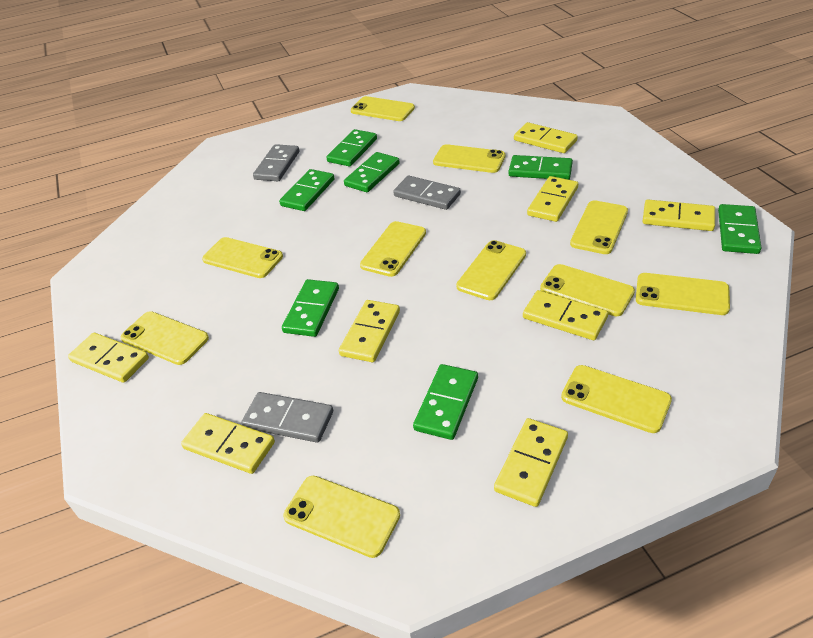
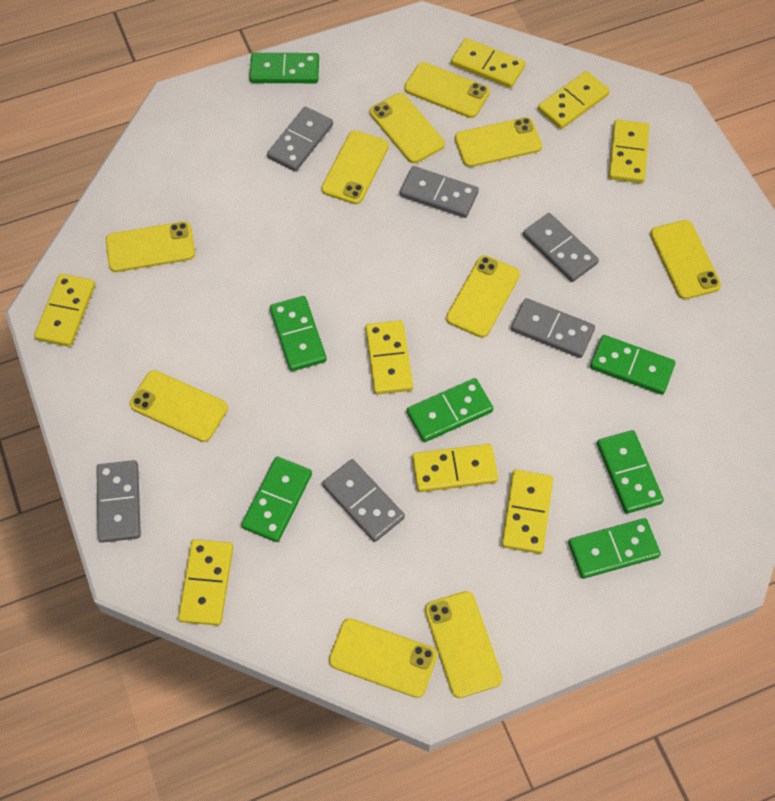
grey domino: [241,392,333,443] [253,144,299,181] [393,176,461,210] = 3 -> [96,460,141,543] [267,107,333,172] [322,459,405,542] [400,166,479,218] [511,298,595,358] [523,213,599,282] = 6
yellow phone: [121,311,209,365] [202,237,283,278] [283,476,400,558] [351,96,415,121] [360,221,426,277] [433,144,505,173] [456,240,526,300] [540,264,635,316] [561,365,672,433] [570,200,628,254] [636,273,730,315] = 11 -> [106,221,195,272] [129,370,228,442] [321,130,389,204] [329,618,437,698] [370,93,445,163] [404,62,490,118] [425,591,503,698] [446,255,520,338] [455,117,542,167] [650,220,721,299] = 10

